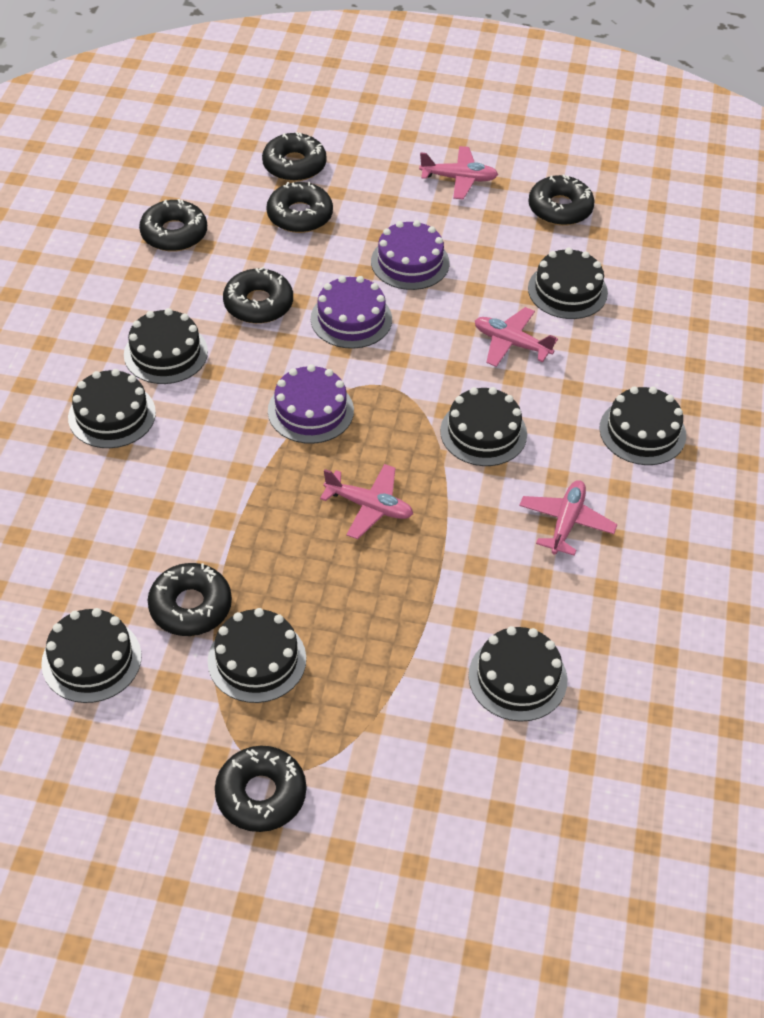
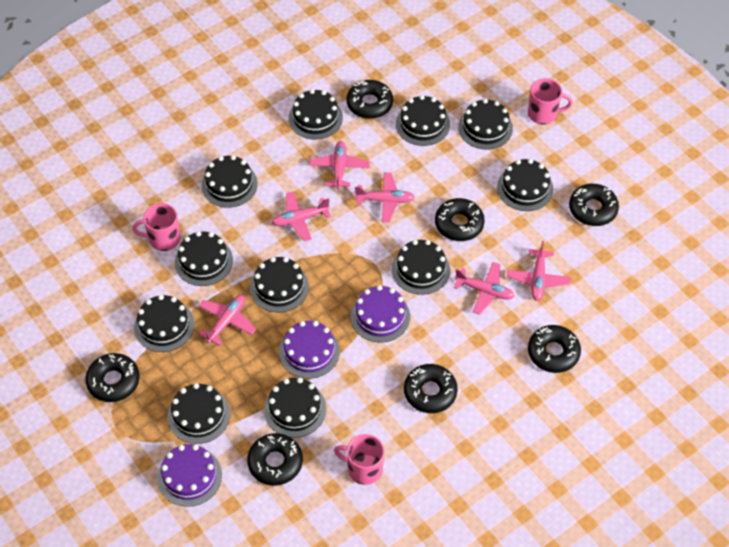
black cake: [41,608,142,703] [68,369,156,448] [124,308,208,384] [208,608,306,703] [440,387,527,466] [468,626,567,722] [528,248,608,319] [599,386,686,465] = 8 -> [134,295,194,352] [168,383,230,444] [175,231,233,286] [201,155,258,208] [250,257,309,312] [264,378,326,438] [289,89,343,139] [392,240,450,295] [396,95,450,146] [458,99,513,150] [497,159,553,211] = 11
pink mug: none = 0 -> [132,203,180,251] [334,434,384,485] [528,78,573,124] = 3
pink plane: [320,464,413,539] [419,146,498,199] [475,307,558,367] [519,480,618,556] = 4 -> [198,295,256,346] [272,191,331,241] [309,141,370,189] [355,172,415,222] [453,262,515,315] [507,241,571,301] = 6

